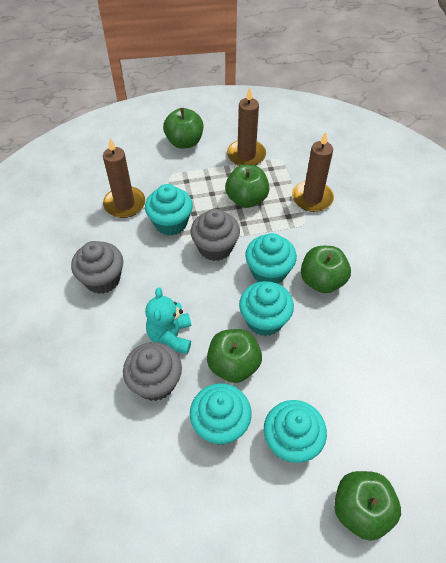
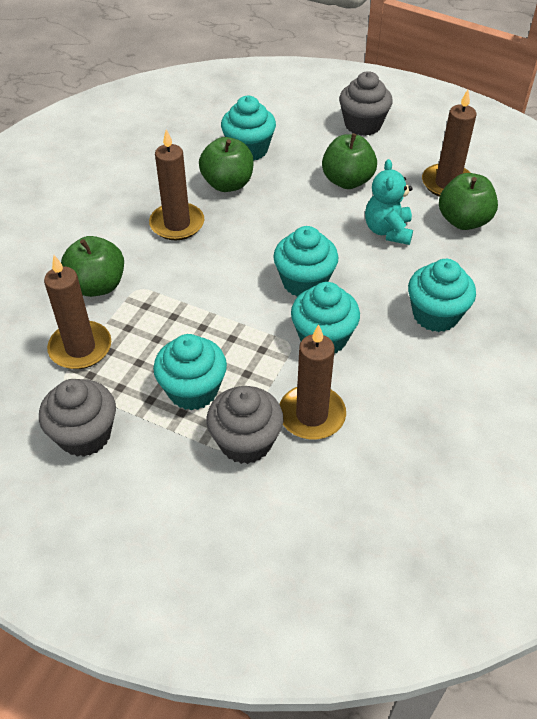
brown candle: [103,138,145,218] [227,87,266,166] [292,132,334,212] = 3 -> [44,255,111,369] [149,129,204,240] [280,324,346,440] [422,90,476,197] = 4
green apple: [163,108,203,149] [207,329,262,383] [225,164,269,208] [301,246,351,293] [334,471,401,541] = 5 -> [61,236,124,297] [199,137,254,192] [322,134,377,189] [439,173,498,230] = 4

